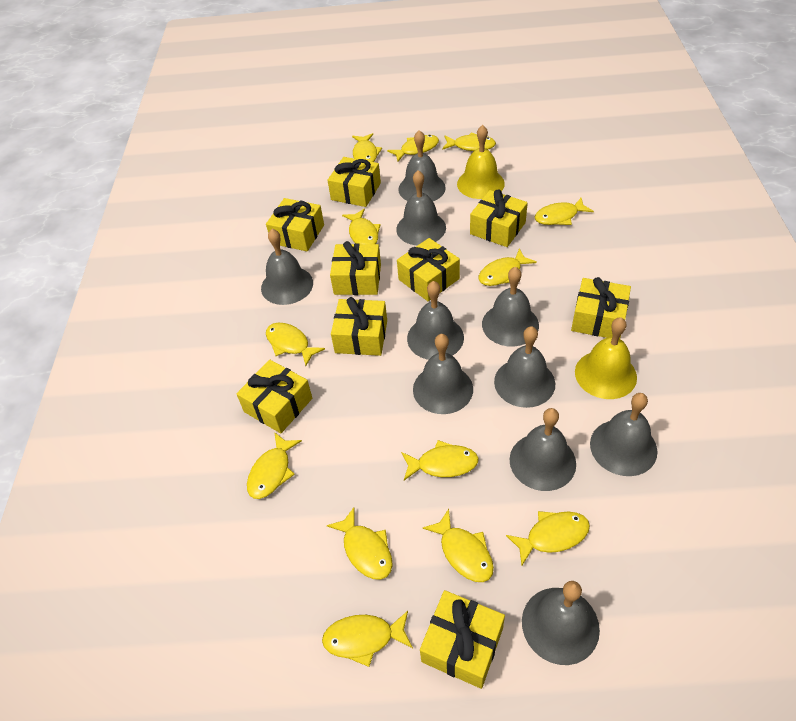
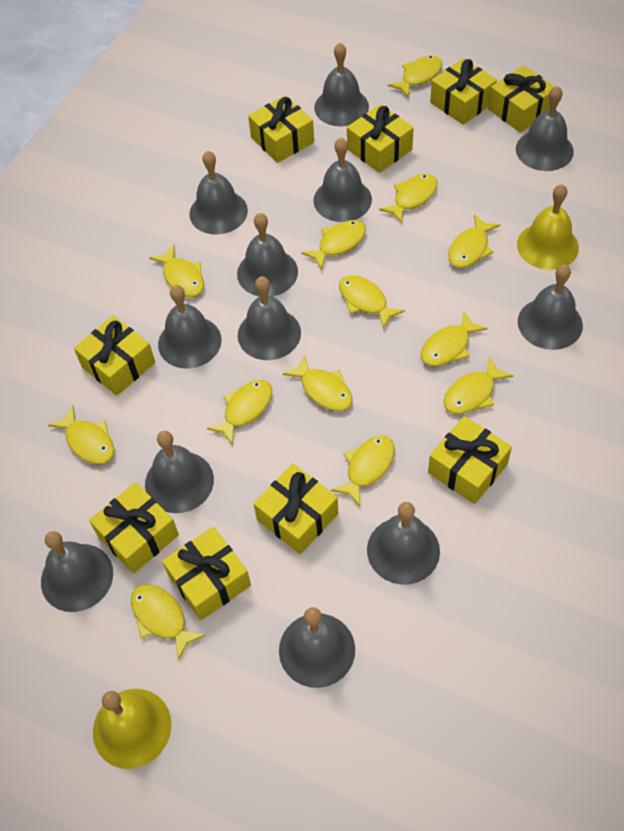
grey bell: [261,229,313,305] [396,170,446,245] [398,130,446,201] [407,281,464,360] [413,334,473,414] [482,267,539,347] [494,326,555,408] [510,408,576,491] [522,581,600,665] [590,393,657,476] = 10 -> [41,531,113,612] [145,431,214,513] [158,285,221,369] [189,151,248,235] [237,213,298,297] [238,276,301,360] [279,607,355,688] [313,138,372,222] [314,43,369,126] [367,502,440,585] [516,86,574,171] [518,264,583,350] = 12

